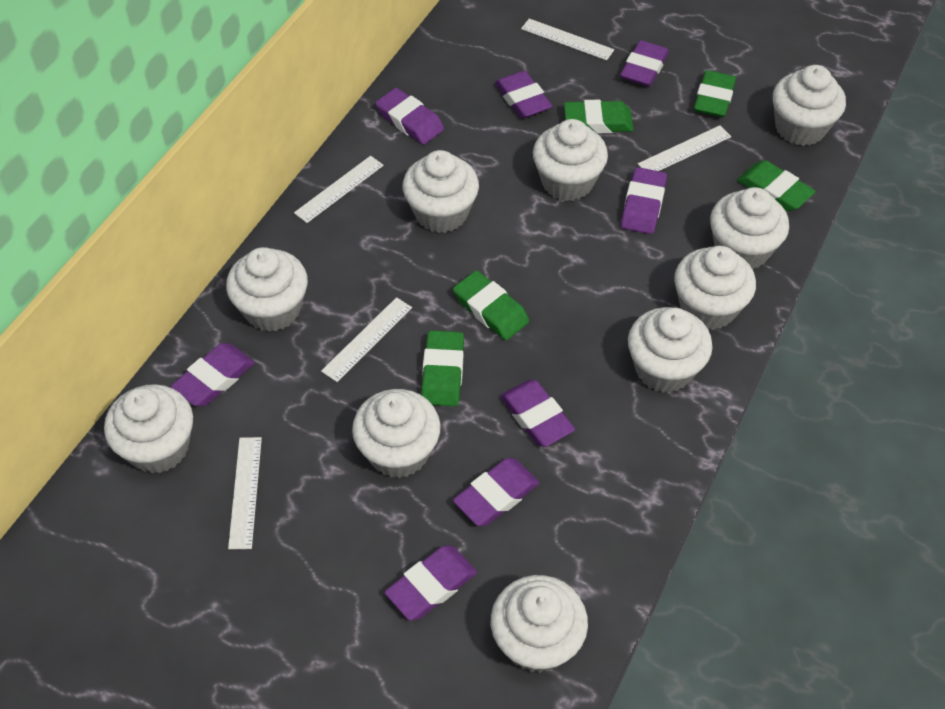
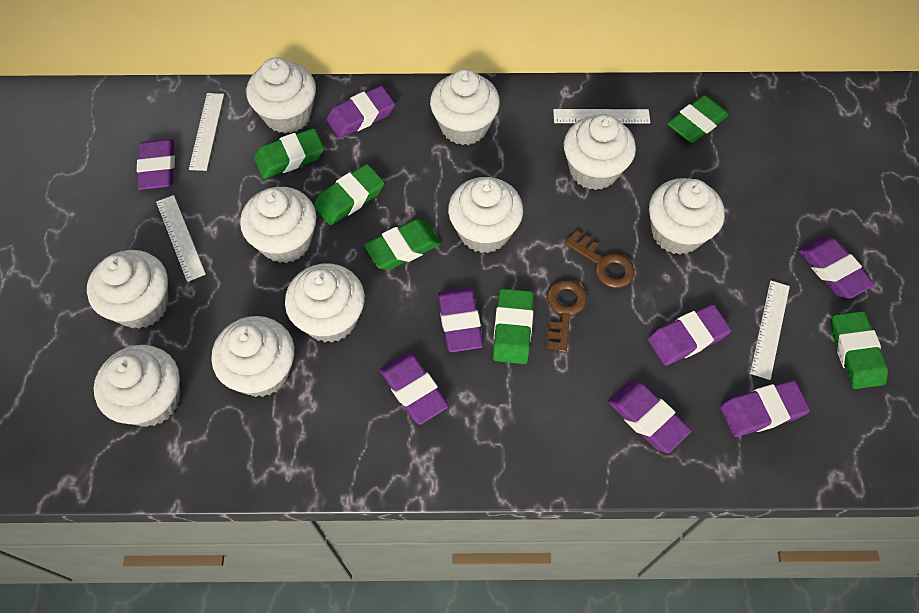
brown key: none = 0 -> [546,280,587,353] [564,230,635,288] = 2
green eraser: [421,330,464,406] [453,270,529,340] [564,100,634,133] [694,70,736,117] [737,160,815,211] = 5 -> [254,128,324,179] [314,164,384,225] [364,219,441,270] [493,288,534,364] [667,95,729,143] [831,311,888,389] = 6
white ruler: [228,437,262,549] [294,156,384,223] [321,297,412,382] [521,19,614,60] [638,125,732,171] = 5 -> [156,195,206,282] [189,93,224,171] [553,109,650,123] [750,281,790,380] = 4

